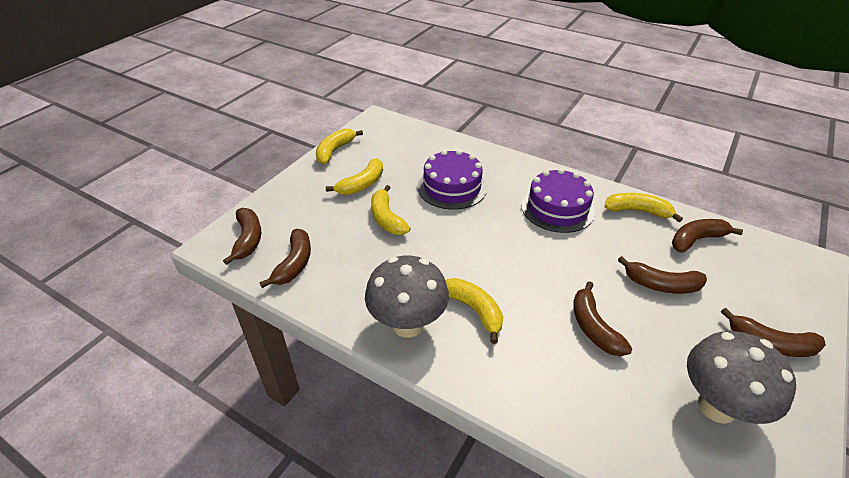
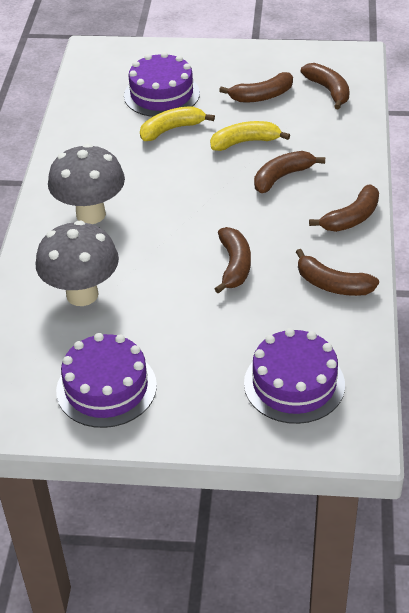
purple cake: [418,149,487,210] [521,168,595,233] = 2 -> [56,333,157,428] [124,52,200,117] [244,328,345,424] = 3
yellow banana: [316,128,363,164] [326,158,383,195] [371,185,410,235] [445,278,503,344] [604,193,683,222] = 5 -> [140,106,215,141] [210,121,290,151] = 2

